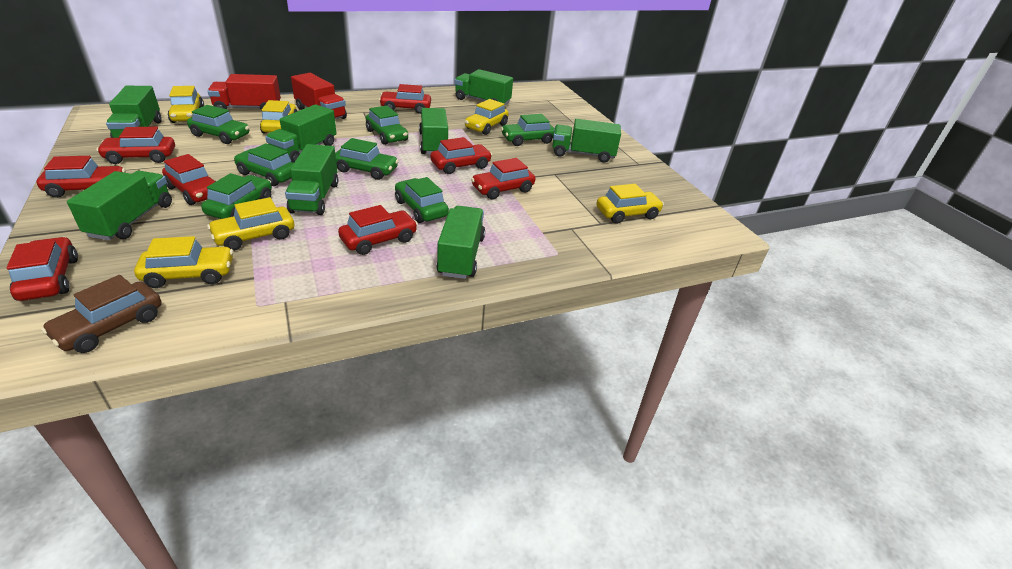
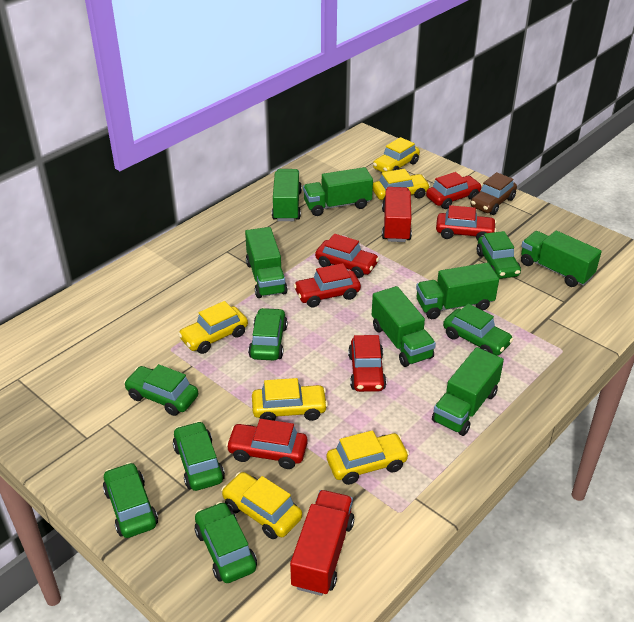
green truck: [67,171,172,240] [106,86,162,138] [265,104,337,163] [285,144,338,215] [419,108,448,155] [436,206,485,279] [455,69,513,106] [552,119,621,163] = 8 -> [245,227,288,298] [272,169,302,221] [303,167,373,216] [372,286,436,367] [416,262,499,319] [432,347,504,436] [521,231,602,287] = 7
red car: [6,237,78,301] [36,156,126,198] [96,127,175,164] [162,154,216,205] [338,205,418,255] [379,84,431,114] [430,137,492,174] [471,158,535,199] = 8 -> [226,419,308,469] [294,263,361,307] [315,234,379,278] [348,335,387,392] [426,172,482,209] [436,205,497,240] = 6

